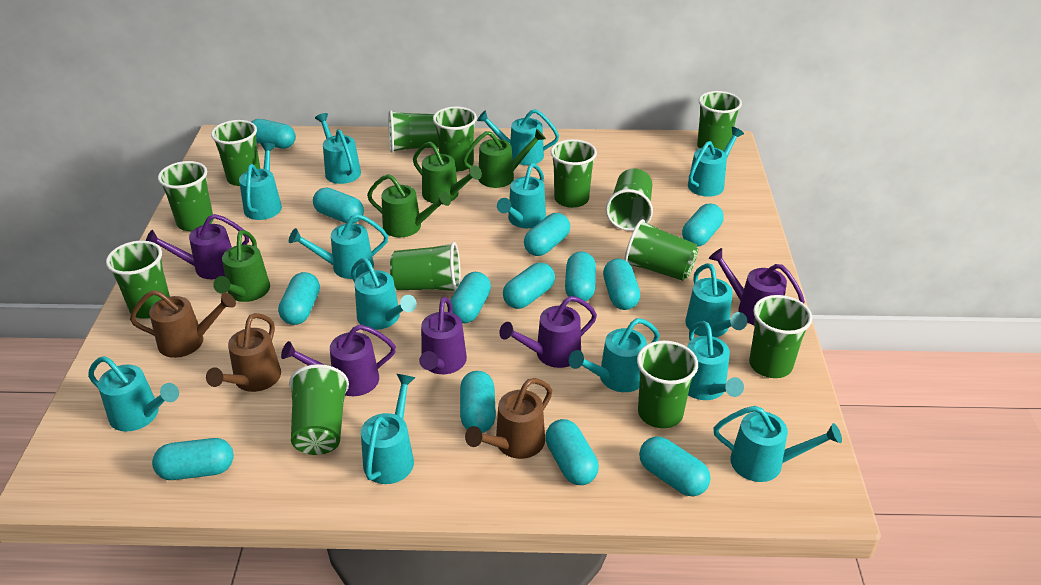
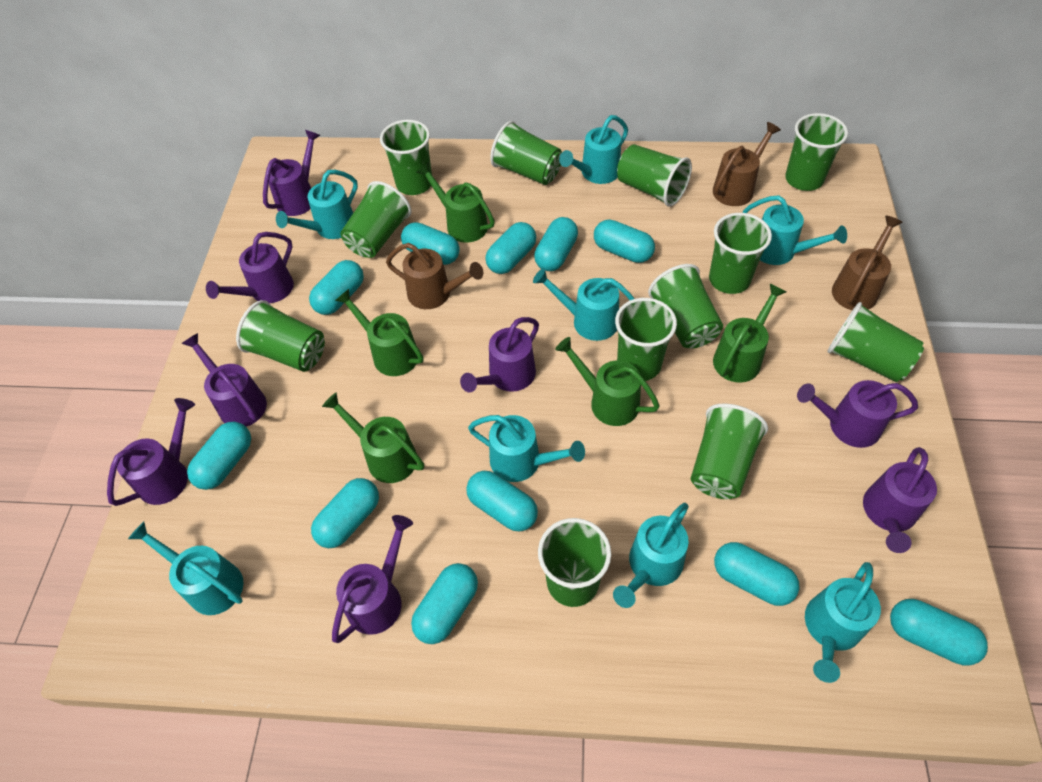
green cup: [106,241,170,319] [158,161,213,231] [211,120,260,186] [289,364,349,455] [388,110,439,153] [390,242,461,292] [433,106,477,172] [551,139,597,208] [606,168,653,231] [624,219,698,281] [637,341,698,428] [697,91,742,151] [749,295,812,378] = 13 -> [236,300,325,372] [340,181,411,258] [380,120,432,195] [490,121,562,185] [538,518,611,607] [615,298,677,381] [617,144,692,207] [648,264,723,348] [691,403,768,499] [709,213,772,294] [785,113,848,191] [827,302,924,382] = 12
green watering can: [213,230,270,302] [367,174,451,237] [413,142,482,203] [463,129,546,188] = 4 -> [322,392,424,483] [335,289,423,376] [417,162,495,243] [555,337,660,426] [713,284,786,383] = 5
purple watering can: [146,214,249,279] [281,324,396,396] [419,297,467,374] [499,296,597,368] [709,248,805,326] = 5 -> [107,398,195,506] [181,333,267,427] [206,232,294,303] [263,130,320,216] [332,515,413,643] [460,317,539,392] [797,380,918,448] [863,447,937,553] = 8
turquoise capsule: [152,438,233,480] [251,119,296,149] [278,272,320,325] [313,188,364,223] [450,272,491,323] [460,371,496,433] [503,263,555,309] [524,213,570,256] [545,419,599,485] [565,251,596,301] [603,259,640,310] [639,436,711,496] [682,204,724,247] = 13 -> [187,421,251,490] [309,260,364,315] [311,478,379,548] [401,222,460,265] [411,563,478,644] [466,471,538,531] [485,222,536,274] [534,217,578,271] [594,219,655,263] [714,542,799,606] [890,599,988,665] = 11
turquoise watering can: [88,356,179,432] [239,143,282,220] [289,214,388,279] [315,113,361,184] [351,258,417,330] [361,374,416,484] [477,109,559,165] [497,163,546,228] [569,318,660,392] [685,263,747,337] [687,321,744,400] [688,127,744,197] [714,406,842,482] = 13 -> [128,522,243,615] [276,170,358,239] [468,415,585,482] [533,268,635,341] [559,115,628,184] [613,503,689,608] [743,195,847,265] [805,562,881,683] = 8

